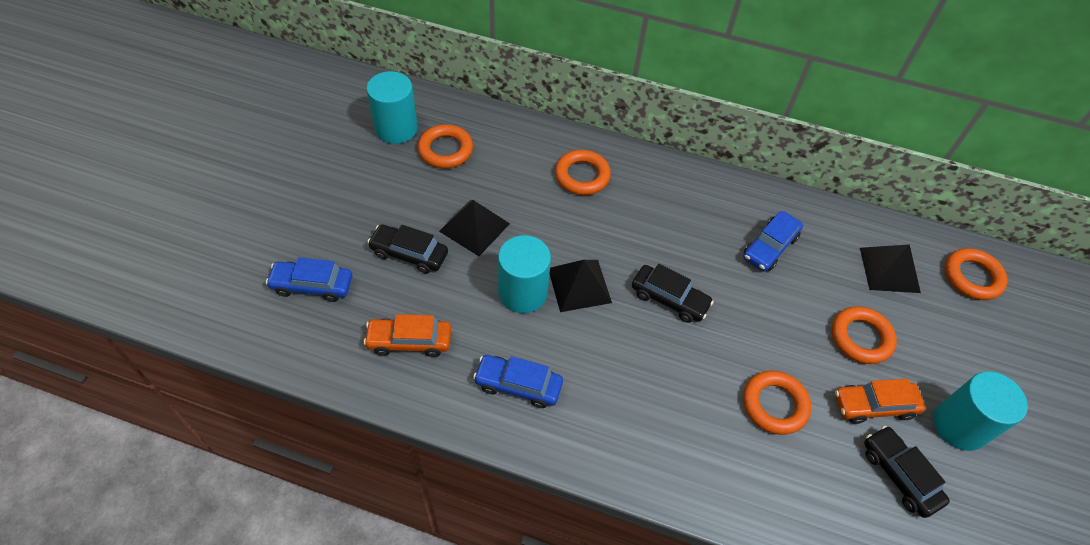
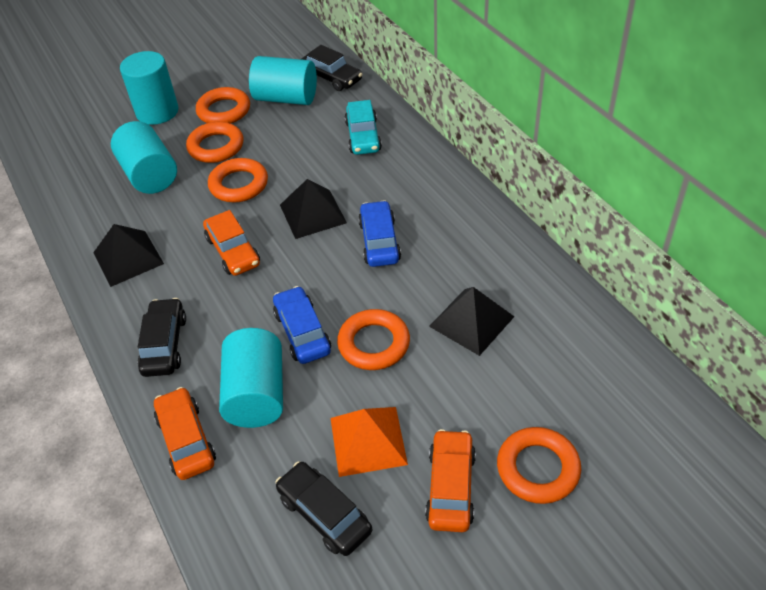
blue car: [266,257,352,302] [473,355,563,408] [743,211,803,271] = 3 -> [273,286,331,364] [358,200,401,267] = 2
orange car: [364,314,451,357] [835,379,926,424] = 2 -> [154,387,216,480] [203,210,260,276] [425,429,476,532] = 3
orange pyramid: none = 0 -> [331,407,408,477] = 1
turquoise car: none = 0 -> [344,100,382,155] = 1
turquoise cylinder: [366,71,418,144] [498,235,551,313] [934,371,1028,451] = 3 -> [111,121,177,194] [120,51,179,125] [219,328,283,428] [249,56,317,105] = 4

